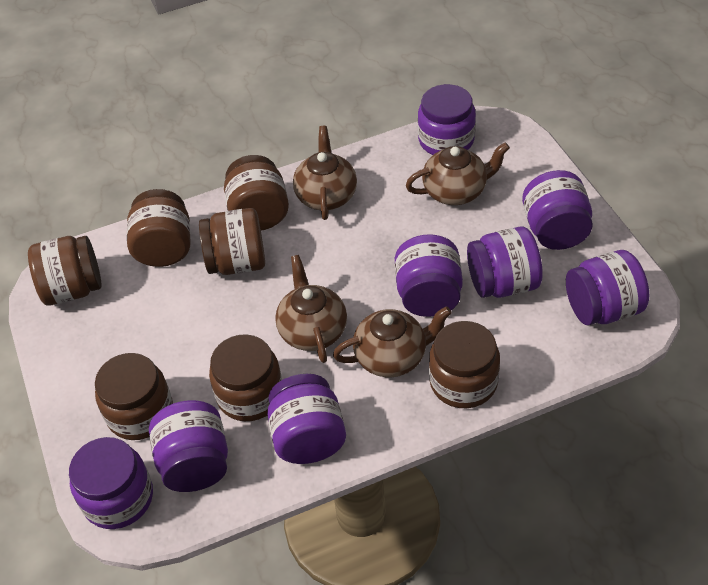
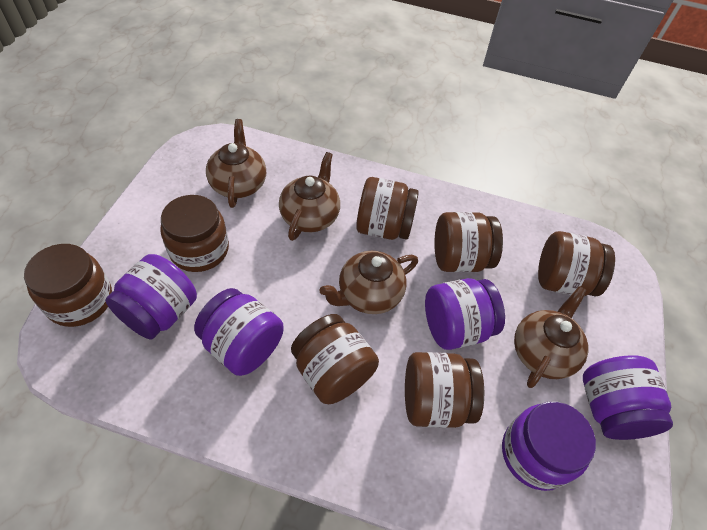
purple jar: [69,437,153,529] [149,400,228,492] [267,374,346,464] [395,234,463,317] [418,84,476,155] [467,226,543,298] [522,170,593,250] [566,250,649,326] = 8 -> [105,254,197,340] [194,288,284,376] [425,278,505,350] [502,402,596,491] [583,355,673,440] = 5

